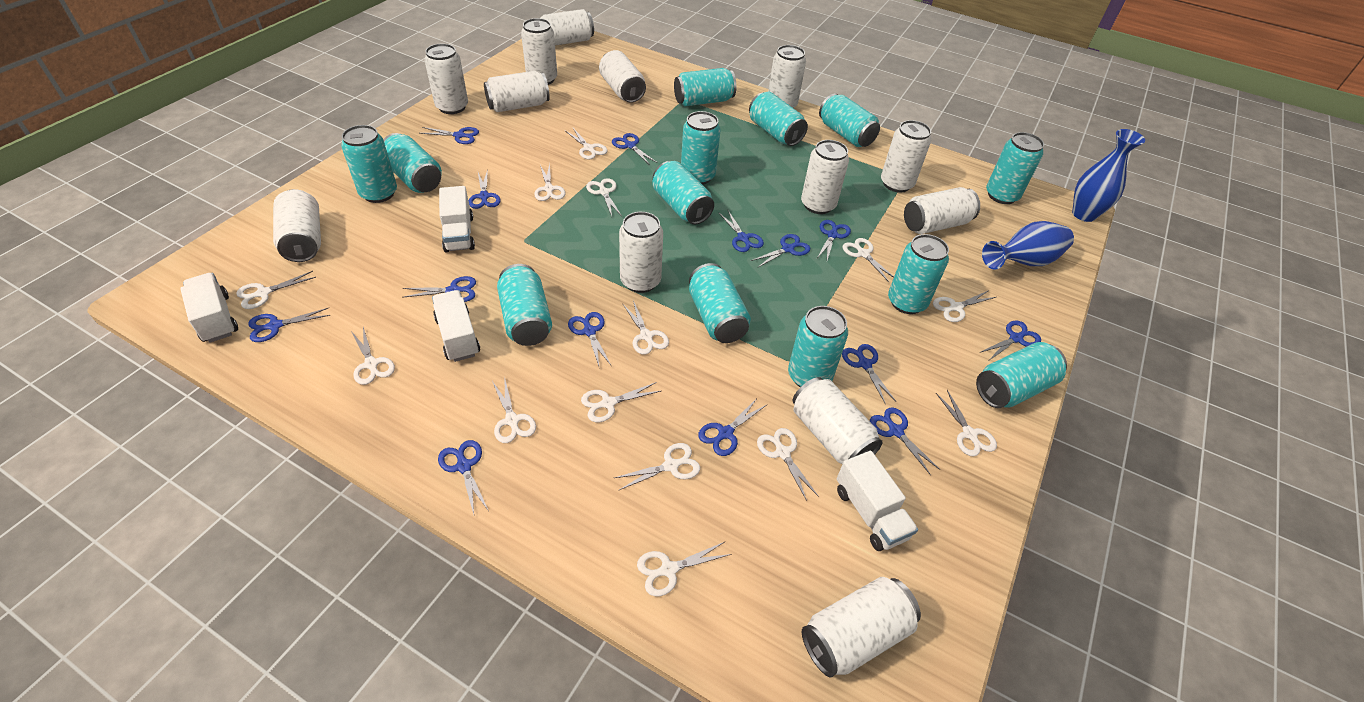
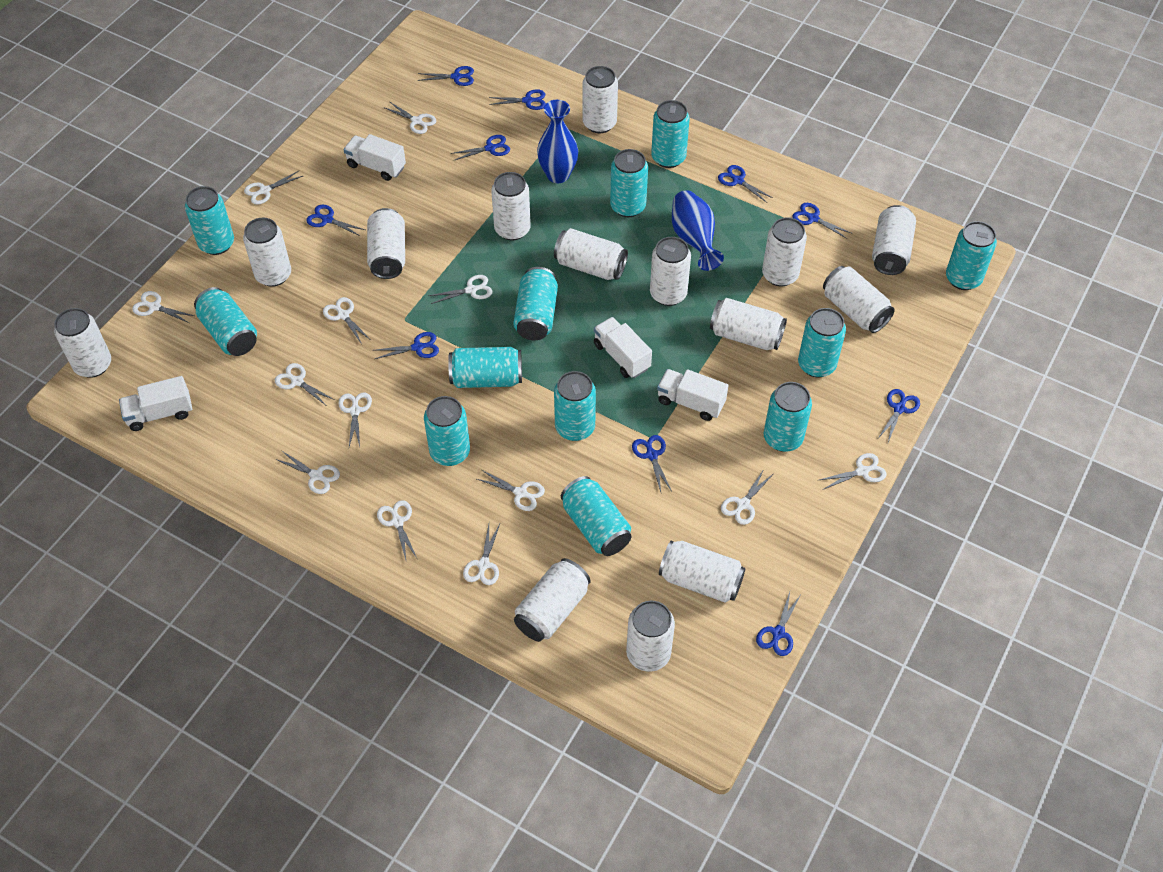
blue scissors: [248,308,330,342] [402,276,476,302] [420,127,479,144] [438,440,488,514] [469,169,501,209] [568,312,611,369] [612,133,657,165] [698,398,766,456] [719,211,764,252] [751,234,810,268] [817,220,851,260] [842,344,896,404] [870,407,940,475] [981,320,1041,360] = 14 -> [306,205,365,236] [373,332,439,359] [418,66,474,86] [451,135,510,161] [489,89,546,110] [632,435,672,492] [718,165,773,203] [756,592,802,656] [793,203,851,239] [878,389,920,442] = 10
turquoise can: [341,125,397,203] [383,133,442,193] [497,264,552,346] [652,161,714,224] [674,68,736,106] [681,111,720,185] [689,263,751,343] [749,92,808,146] [788,306,848,387] [819,93,880,147] [888,234,949,314] [976,342,1067,408] [986,132,1044,204] = 13 -> [185,186,234,255] [194,287,257,356] [424,396,470,466] [448,347,522,388] [514,267,558,340] [554,371,596,441] [561,476,632,556] [610,149,648,217] [651,100,690,168] [764,382,812,452] [798,308,846,377] [946,221,997,290] = 12
white can: [273,189,321,262] [424,44,468,114] [484,71,550,112] [521,18,557,85] [540,9,594,46] [599,50,646,103] [619,212,663,293] [768,45,806,108] [793,377,883,464] [801,140,849,214] [802,577,921,678] [881,120,931,193] [904,187,980,234] = 13 -> [54,308,111,378] [243,218,291,287] [367,208,405,279] [491,172,531,241] [514,558,591,642] [554,228,628,280] [583,66,618,133] [626,600,675,672] [650,237,691,306] [659,541,745,603] [710,298,787,350] [762,217,807,286] [823,266,895,333] [872,205,916,275] = 14
white scissors: [236,271,316,309] [351,327,395,385] [492,376,536,443] [534,163,566,201] [565,127,608,160] [581,382,661,422] [586,178,622,216] [614,443,700,491] [622,300,669,355] [637,542,731,597] [757,428,819,501] [842,238,894,282] [933,290,996,322] [936,390,997,457] = 14 -> [132,291,194,323] [244,171,303,205] [275,363,335,406] [275,450,340,494] [323,297,371,344] [338,392,372,447] [377,500,417,560] [383,102,436,134] [428,275,493,304] [463,524,500,585] [477,470,545,511] [721,469,773,525] [817,453,887,490] = 13

